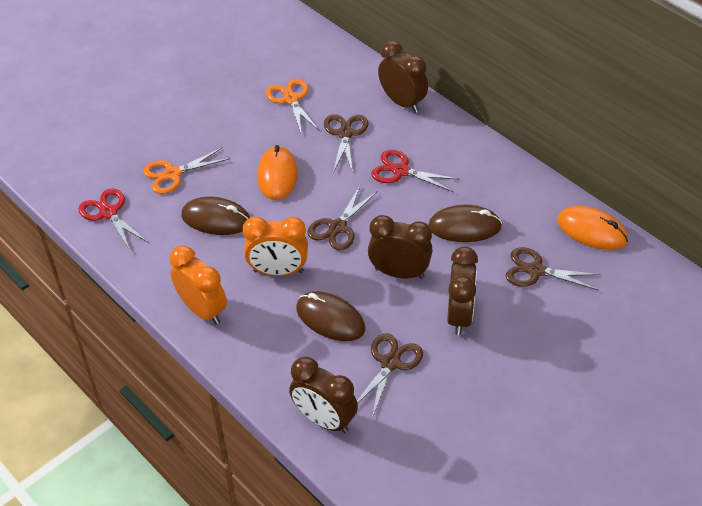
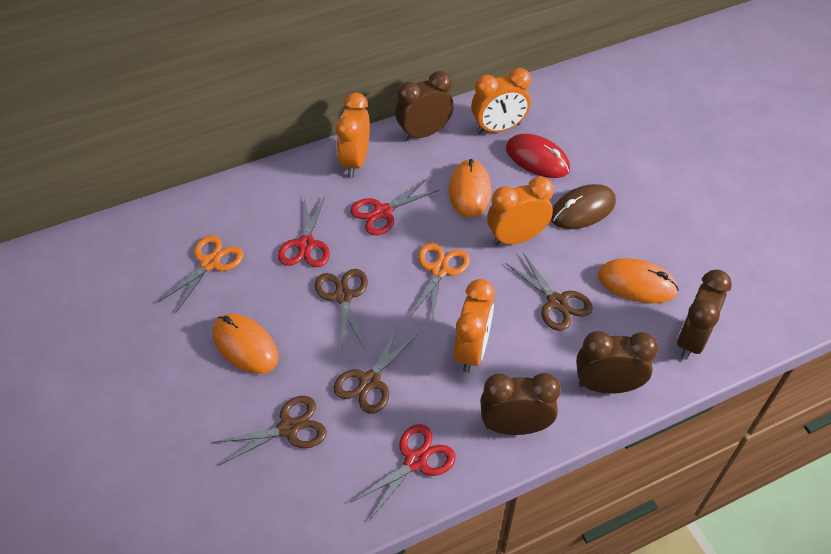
brown mouse: [181,197,250,235] [296,291,365,341] [428,205,502,242] = 3 -> [551,184,616,229] = 1
orange clock: [169,246,227,325] [243,217,308,276] = 2 -> [336,93,370,177] [454,279,495,373] [471,68,531,134] [487,177,554,246] = 4
orange mouse: [257,145,298,200] [557,206,628,250] = 2 -> [212,314,279,374] [449,159,491,218] [598,258,679,303] = 3
red mouse: none = 0 -> [506,134,570,178] = 1
red scissors: [78,188,149,250] [371,150,459,192] = 2 -> [278,195,330,267] [350,179,439,235] [350,424,456,521] = 3

